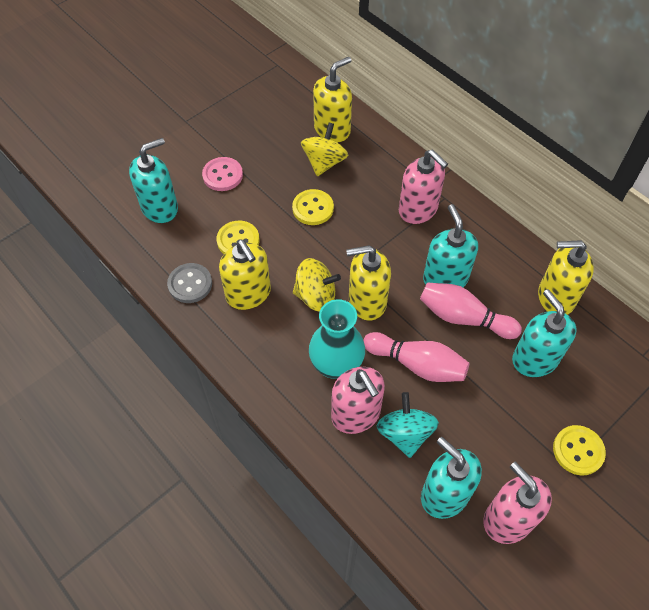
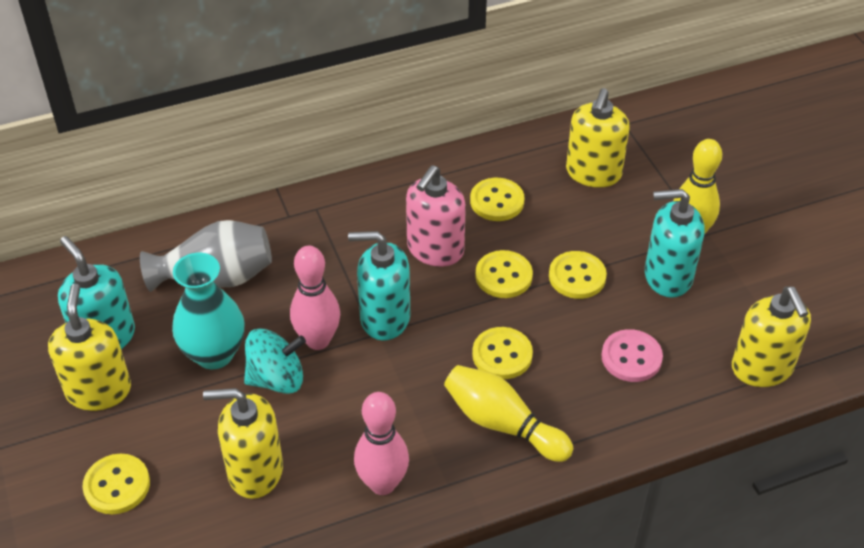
grey button: [167,263,212,303] = 1 -> none = 0
grey vase: none = 0 -> [140,220,272,292] = 1
pink soap dispenser: [331,367,385,434] [399,149,448,224] [483,462,552,544] = 3 -> [406,165,466,267] = 1
turquoise soap dispenser: [129,138,178,223] [421,437,482,519] [423,204,478,287] [512,289,577,377] = 4 -> [58,236,135,349] [348,231,410,341] [645,189,705,298] = 3
yellow bowling pin: none = 0 -> [444,365,573,462] [673,139,722,233] = 2
yellow button: [217,221,260,254] [292,189,334,225] [553,425,606,475] = 3 -> [82,454,150,514] [470,178,524,221] [472,327,533,379] [475,250,533,298] [549,251,607,299] = 5
yellow spinning top: [293,258,341,312] [301,123,348,176] = 2 -> none = 0

